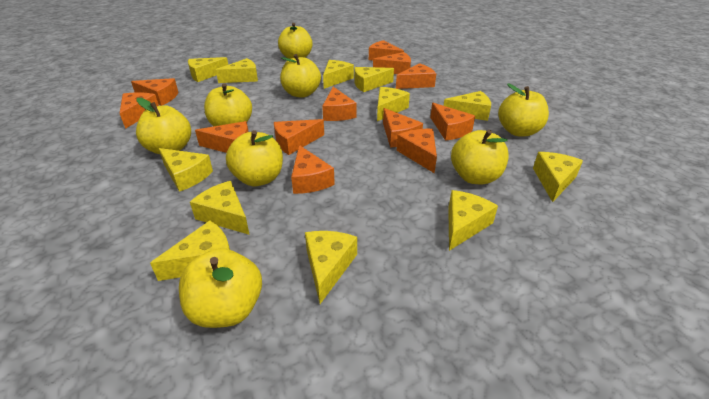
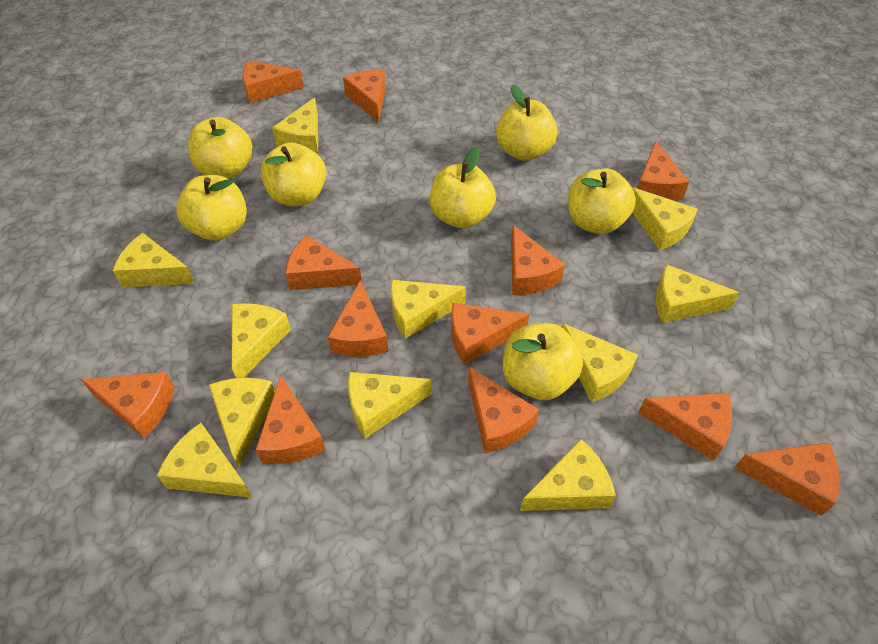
yellow apple: [136,98,191,154] [179,248,262,328] [204,83,252,126] [226,130,283,186] [278,23,313,59] [280,54,321,98] [451,130,509,184] [498,84,549,136] = 8 -> [176,175,247,241] [188,117,253,179] [261,143,326,206] [430,147,496,228] [496,85,557,161] [503,323,583,400] [568,168,636,234] = 7
yellow cheese: [150,221,230,281] [158,148,213,192] [188,57,228,82] [190,181,250,235] [216,58,258,83] [305,231,357,304] [323,60,354,89] [355,67,394,92] [377,87,410,121] [444,91,491,121] [448,190,498,251] [533,152,583,202] = 12 -> [113,233,195,288] [157,423,253,498] [209,378,275,466] [232,303,291,378] [272,98,318,153] [348,372,432,438] [391,280,466,339] [520,439,616,511] [562,323,638,403] [632,187,698,250] [656,264,739,323] = 11

